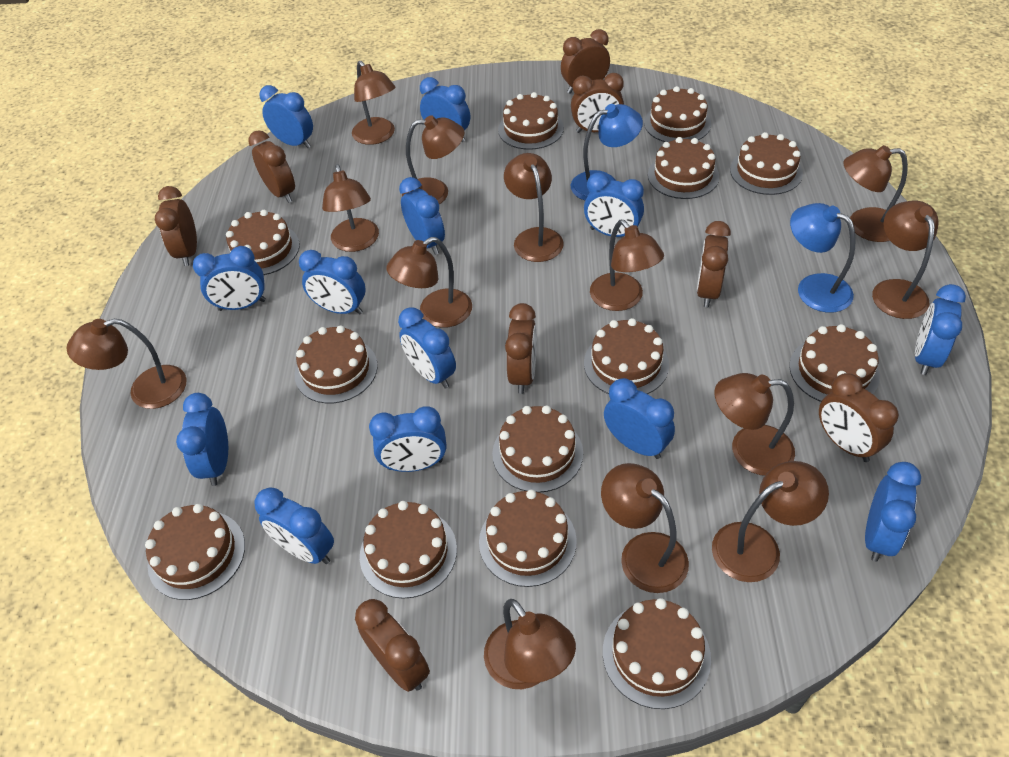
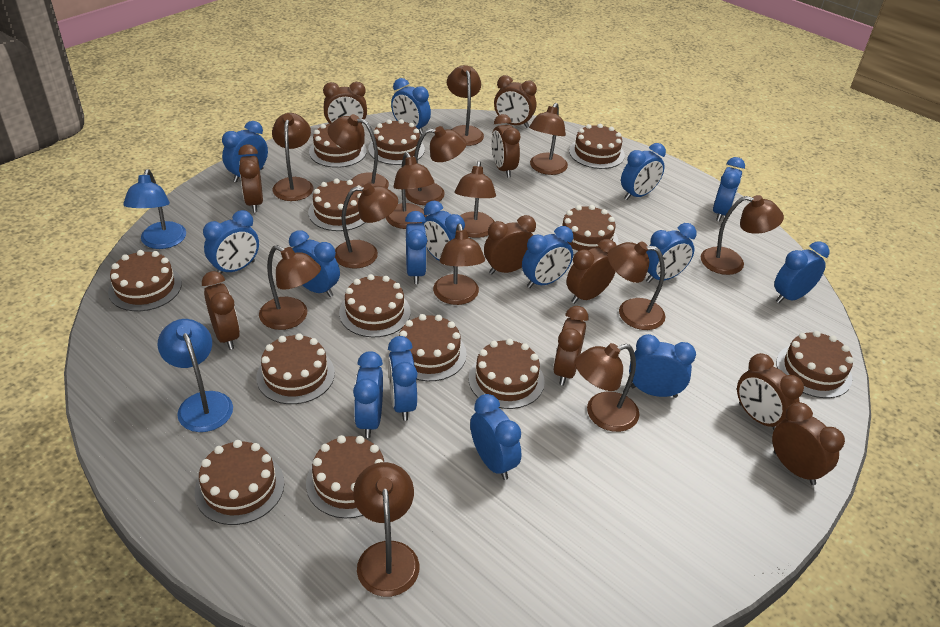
blue clock: [176,393,228,486] [193,246,266,311] [254,487,334,564] [259,85,313,148] [299,250,365,315] [369,406,446,472] [398,307,456,389] [399,177,445,255] [420,77,470,142] [584,172,644,237] [604,378,675,459] [865,462,921,562] [915,284,966,375] = 13 -> [203,210,259,274] [222,121,268,183] [289,230,340,297] [353,351,383,438] [388,336,417,421] [391,78,431,135] [405,211,427,284] [422,201,465,268] [470,394,521,480] [522,226,573,288] [621,143,666,200] [629,334,696,398] [646,223,697,283] [713,157,745,221] [774,242,830,303] = 15
brown clock: [155,186,197,266] [248,130,295,203] [355,599,430,692] [505,303,537,394] [561,29,610,94] [571,73,624,133] [697,221,731,308] [819,373,899,462] = 8 -> [202,271,240,350] [238,144,263,213] [323,82,367,128] [484,215,536,275] [491,114,520,178] [494,75,537,128] [553,306,588,386] [567,239,617,304] [737,353,804,430] [772,402,845,485] = 10
brown lamp: [67,319,186,409] [322,164,379,252] [352,61,396,145] [386,237,472,328] [402,115,464,204] [484,599,576,689] [504,153,564,262] [590,220,664,311] [601,463,689,593] [712,461,829,582] [715,373,795,476] [843,145,908,242] [872,201,939,319] = 13 -> [259,245,321,330] [272,113,313,201] [328,114,389,189] [335,183,398,269] [353,462,419,597] [386,152,434,229] [405,126,466,205] [433,224,485,305] [447,65,484,146] [455,161,496,238] [529,103,568,175] [575,343,639,432] [607,241,665,330] [701,195,784,275] = 14

